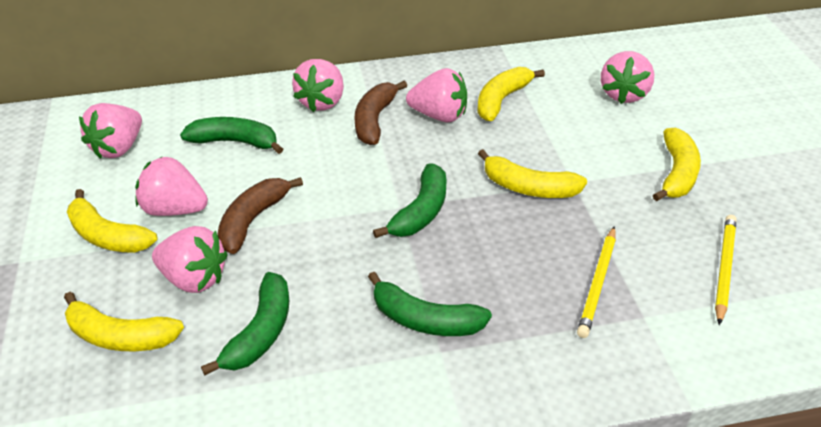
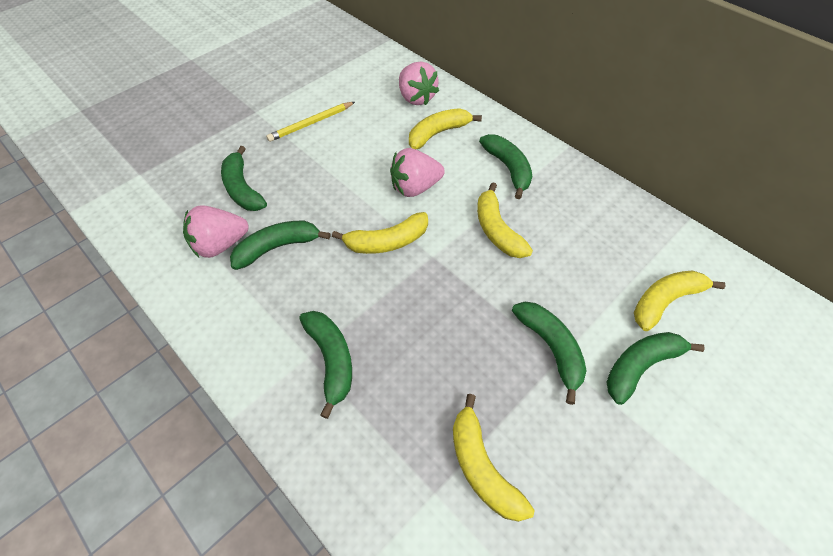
brown banana: [218,177,303,254] [354,81,407,145] = 2 -> none = 0
green banana: [180,117,283,154] [201,272,289,376] [368,272,492,336] [373,163,446,238] = 4 -> [221,146,267,211] [230,221,331,270] [299,311,352,419] [479,134,532,199] [512,302,587,405] [606,332,705,405] = 6
pink strawberry: [79,103,142,159] [135,157,208,216] [152,226,228,293] [292,59,344,112] [406,68,467,122] [601,51,654,104] = 6 -> [183,205,249,258] [390,148,445,197] [399,62,439,105] = 3
yellow pencil: [577,226,616,338] [715,215,736,325] = 2 -> [266,102,355,142] = 1

